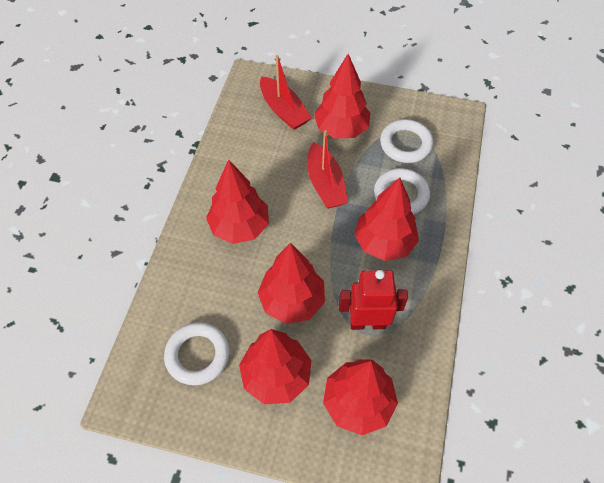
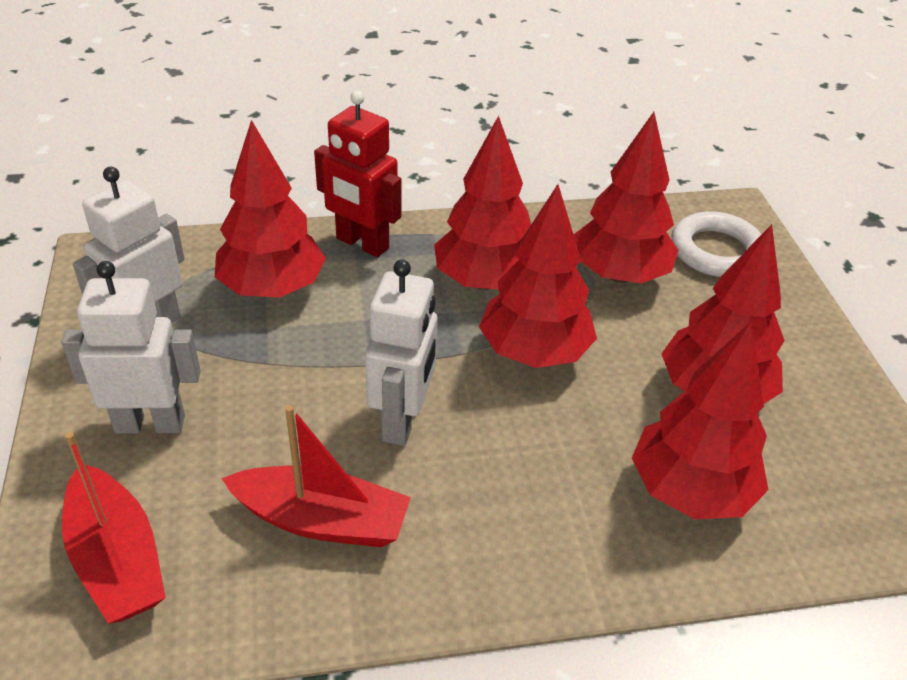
white ring: [164,322,229,385] [374,168,430,215] [380,119,433,163] = 3 -> [671,211,762,277] = 1
white robot: none = 0 -> [62,261,201,434] [73,167,185,323] [365,260,438,446] = 3

